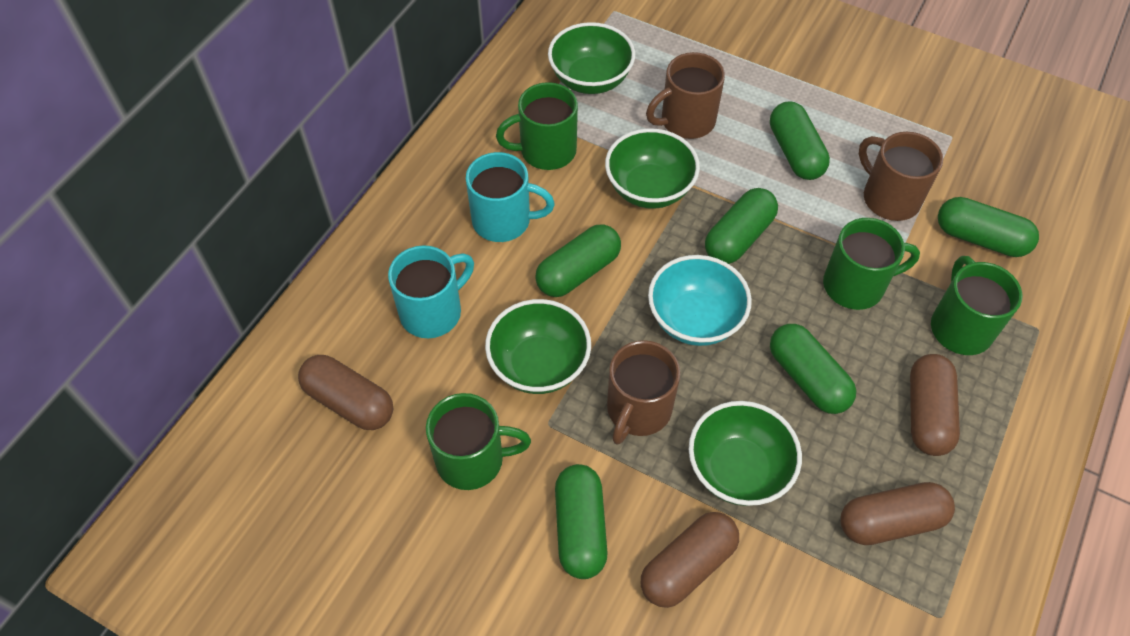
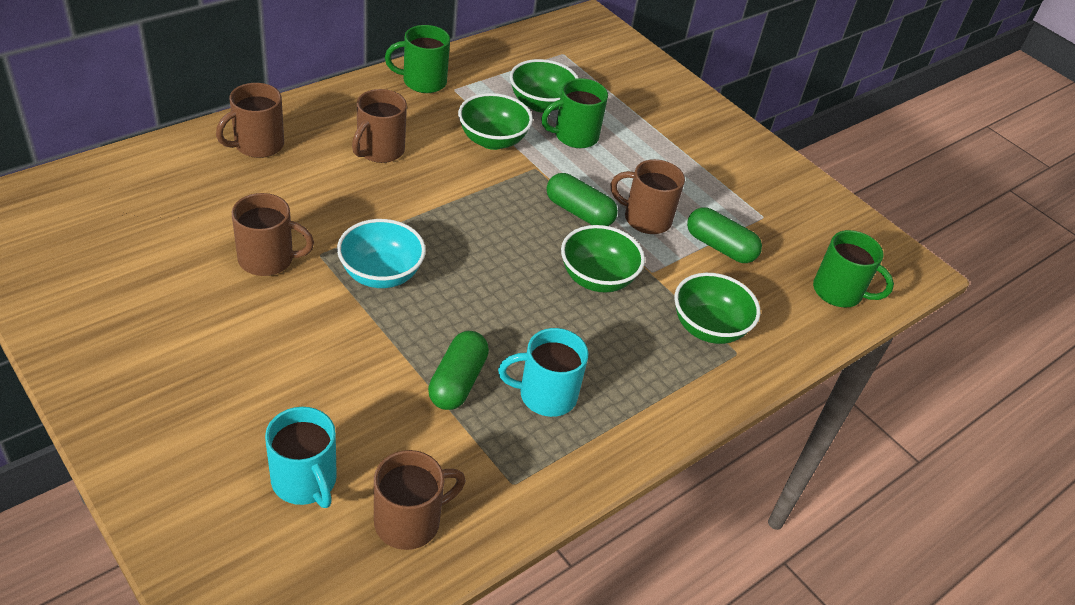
brown capsule: [298,355,393,430] [641,512,739,608] [841,482,955,545] [910,354,960,456] = 4 -> none = 0
brown mug: [607,340,680,445] [646,52,725,139] [859,132,943,221] = 3 -> [216,83,284,158] [232,193,314,276] [352,89,407,163] [374,450,466,550] [611,159,685,234] = 5
green capsule: [535,224,621,297] [555,464,608,579] [705,188,778,264] [770,102,830,180] [770,324,856,414] [938,197,1039,257] = 6 -> [428,331,489,410] [546,173,618,226] [687,207,762,263] = 3
green mug: [426,393,531,490] [496,82,578,170] [823,218,920,310] [931,256,1022,355] = 4 -> [385,25,450,93] [541,78,608,148] [813,230,894,307] = 3

